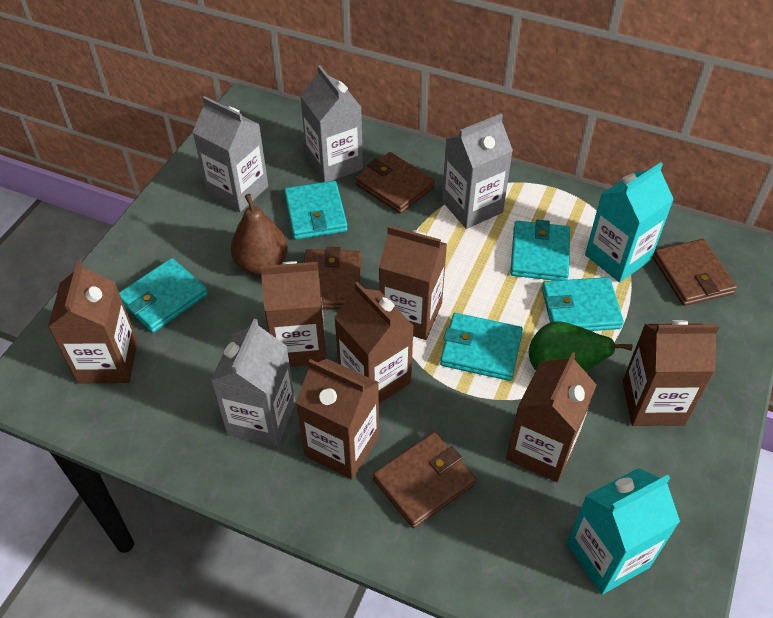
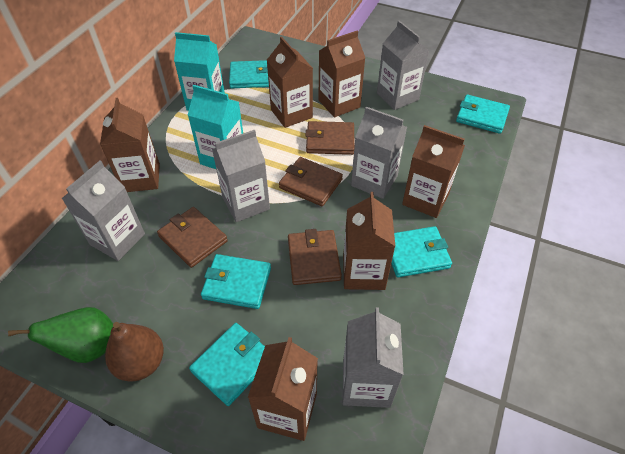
brown carton: [48,261,138,383] [260,261,326,367] [296,359,379,479] [334,282,414,404] [379,225,447,340] [506,352,597,482] [623,320,719,426] = 7 -> [100,98,160,192] [248,337,318,441] [267,37,313,128] [318,31,365,117] [343,192,395,290] [402,125,465,218] = 6
grey carton: [192,96,268,212] [210,319,295,447] [300,65,363,182] [442,114,513,229] = 4 -> [61,161,145,261] [212,130,270,222] [343,307,404,408] [351,107,407,199] [377,20,429,110] = 5

